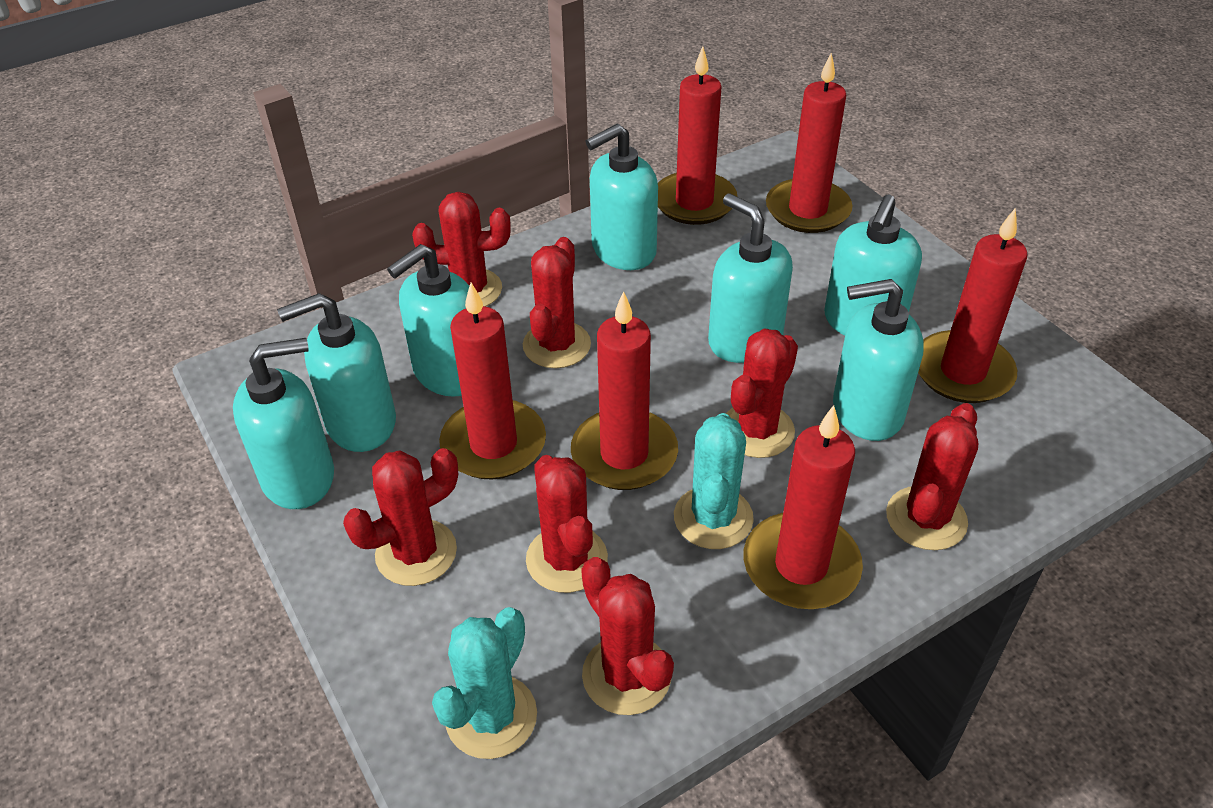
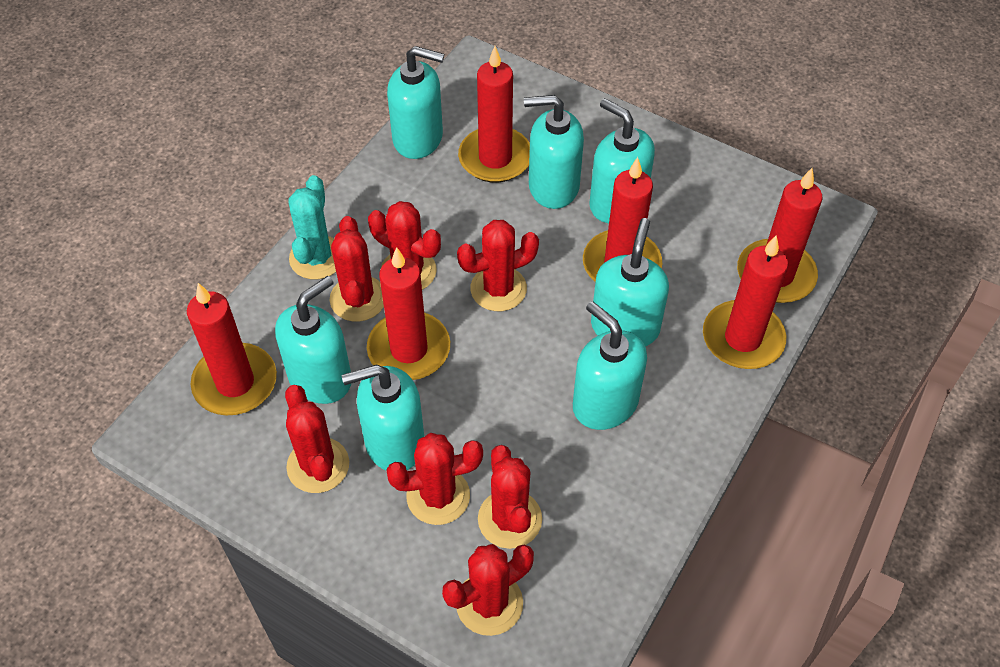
turquoise cactus: [432,607,537,759] [674,413,754,549] = 2 -> [288,175,336,279] = 1

